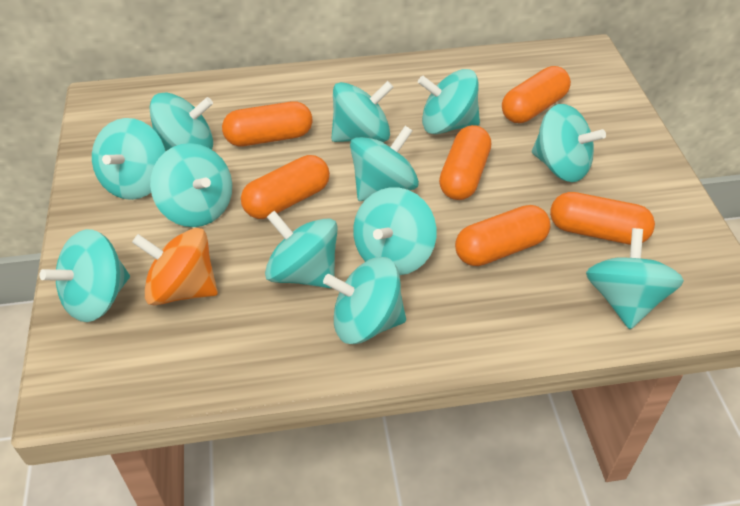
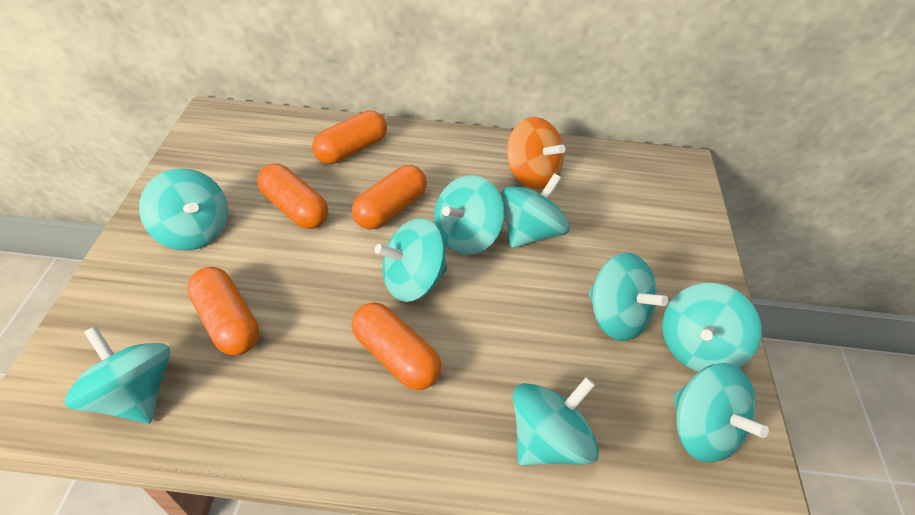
orange capsule: [222,101,313,146] [241,155,330,219] [439,125,491,200] [455,205,551,266] [502,66,571,123] [550,192,655,245] = 6 -> [187,267,259,355] [257,164,328,229] [312,110,387,164] [352,165,427,229] [352,302,441,390] = 5
turquoise spinning top: [40,229,130,322] [92,118,166,200] [149,92,213,151] [150,143,232,227] [265,211,338,288] [323,257,406,344] [331,81,393,142] [350,126,419,201] [353,187,437,275] [418,69,480,134] [532,104,606,182] [586,228,684,329] = 12 -> [65,326,170,423] [139,168,228,251] [375,218,447,302] [434,175,505,255] [501,173,570,248] [513,377,599,466] [588,253,668,341] [662,283,762,372] [673,363,769,463] = 9

